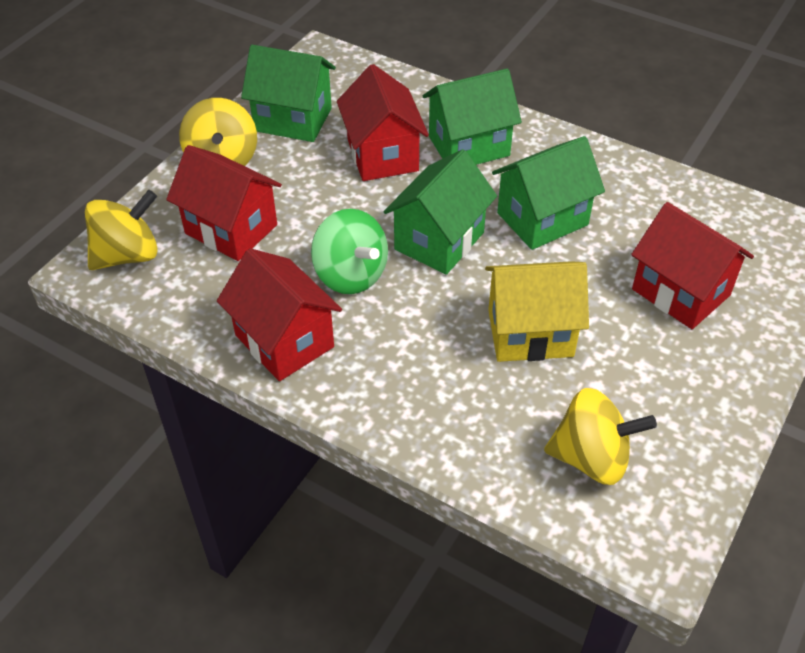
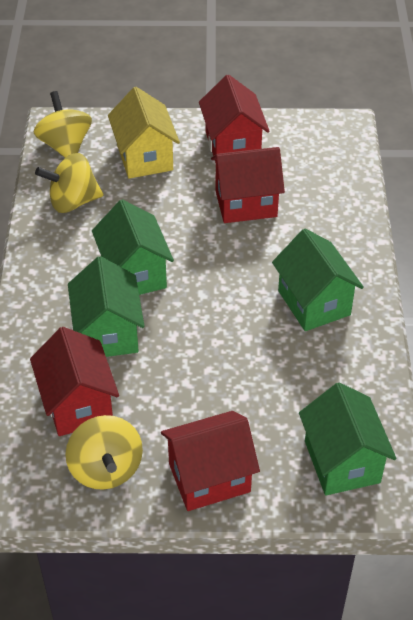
green spinning top: [311,209,388,294] = 1 -> none = 0

